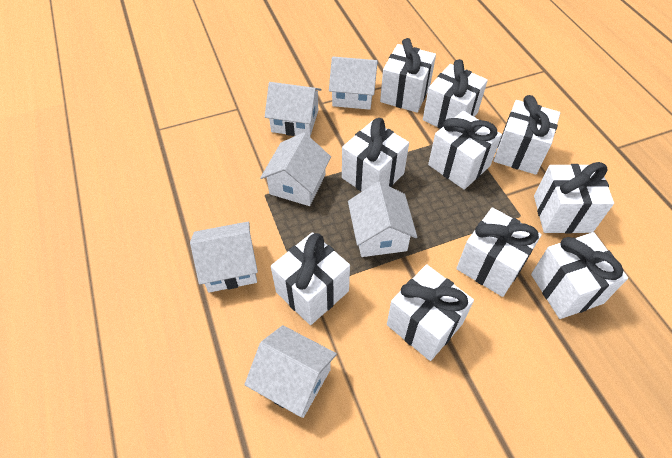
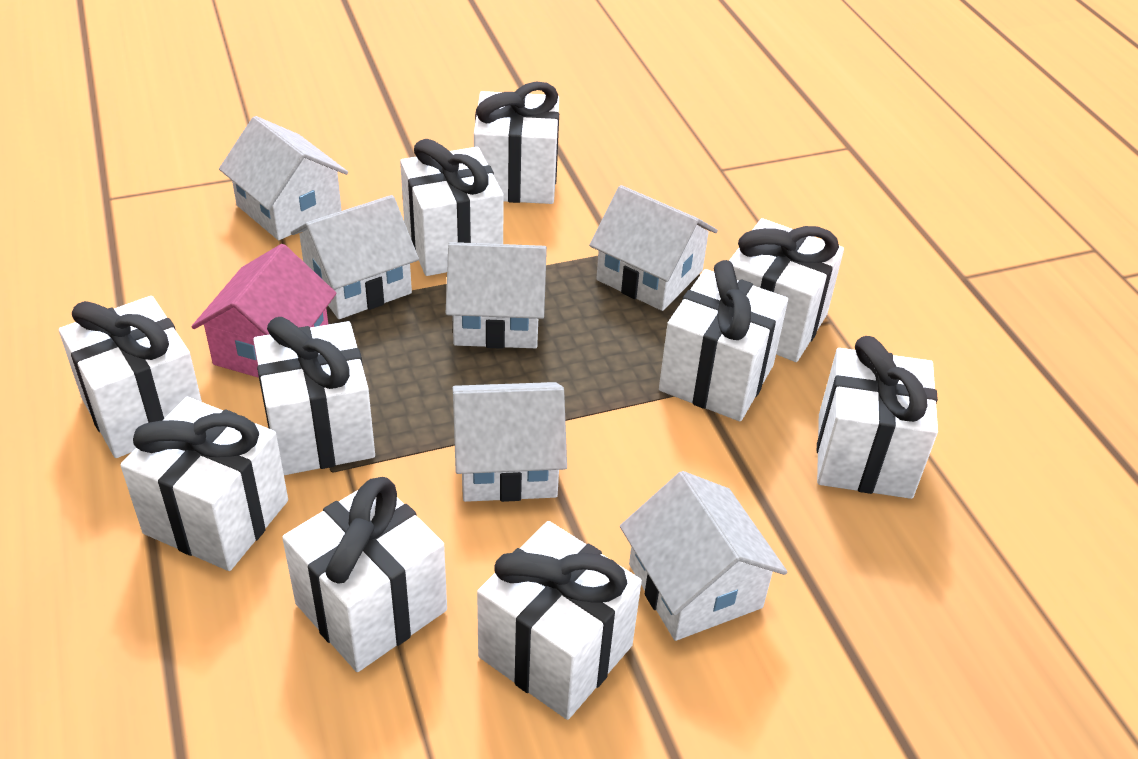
pink house: none = 0 -> [191,244,337,378] = 1

